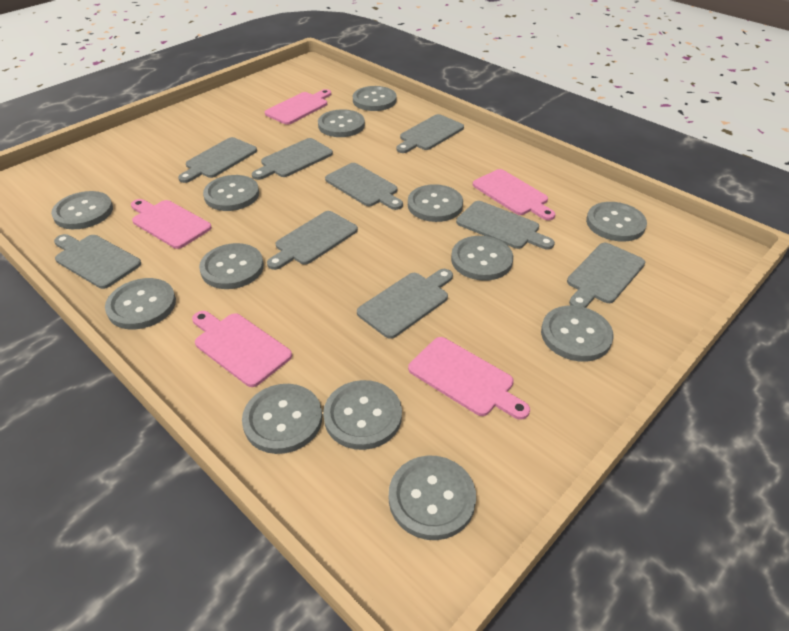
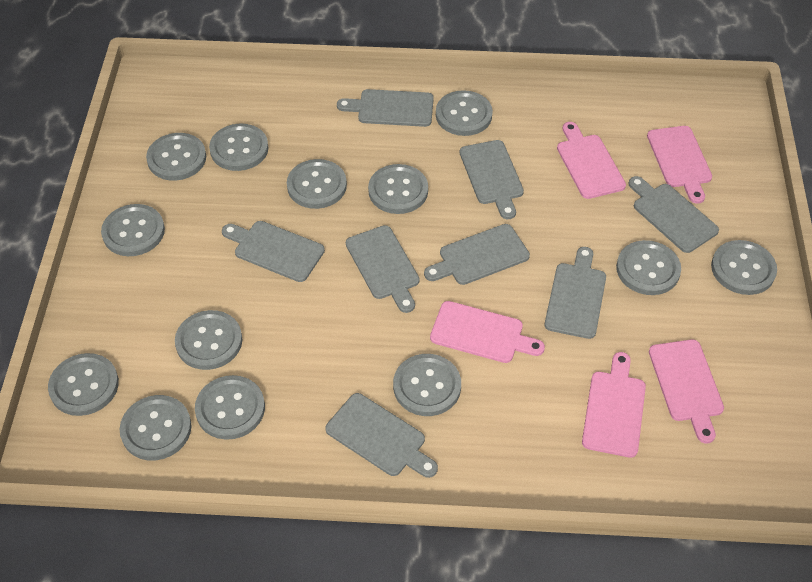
grey cutting board: [54,234,141,289] [178,137,257,183] [252,138,333,180] [267,211,358,270] [325,163,403,210] [357,269,453,339] [396,114,464,153] [456,201,555,249] [567,243,645,308] = 9 -> [222,221,325,282] [325,393,438,478] [337,89,434,127] [346,225,420,313] [424,224,530,285] [460,140,524,219] [544,247,606,339] [628,176,719,253] = 8

